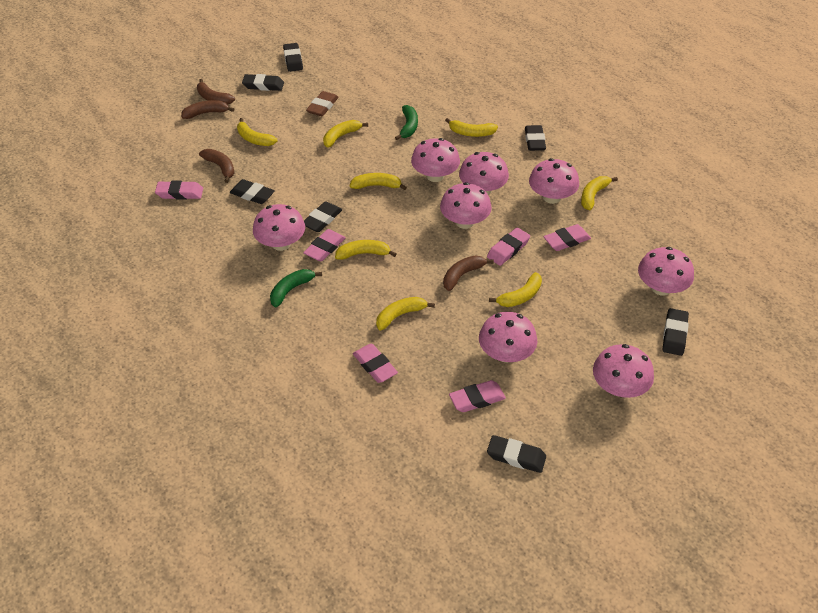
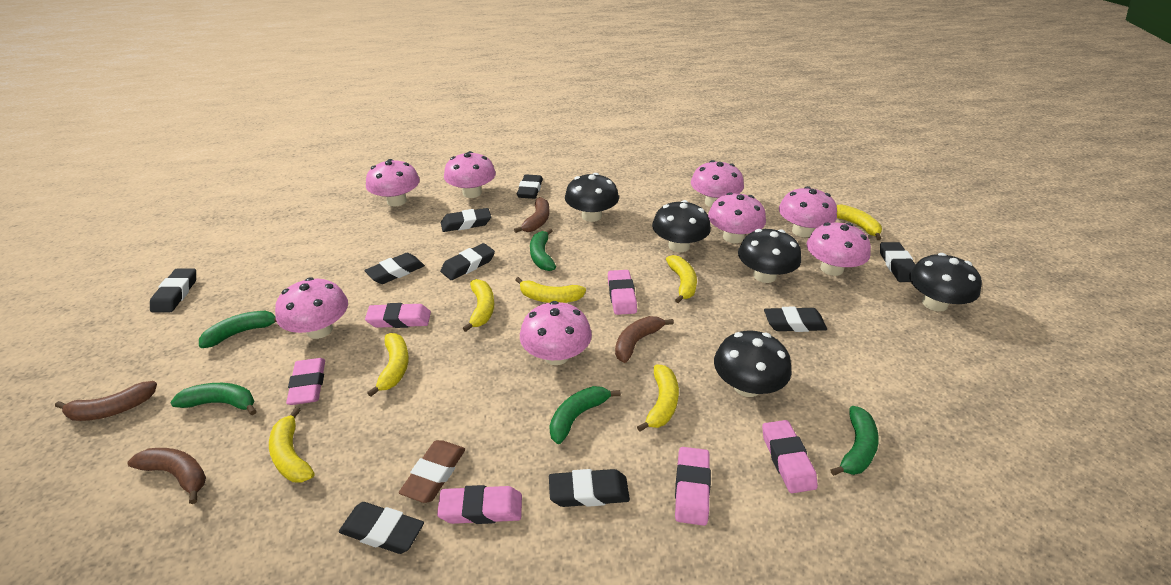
black eraser: [230,179,275,204] [242,74,284,91] [283,43,303,72] [304,201,342,232] [487,435,546,473] [525,125,546,151] [663,308,689,356] = 7 -> [150,268,196,312] [339,502,424,554] [364,253,425,284] [440,243,495,280] [441,208,491,232] [517,174,543,199] [549,469,630,507] [764,307,827,332] [880,242,915,282] = 9
black mushroom: none = 0 -> [565,173,619,222] [652,200,711,252] [714,330,792,397] [738,229,801,283] [909,253,982,312] = 5
green banana: [270,269,322,307] [395,105,418,140] = 2 -> [170,383,256,415] [199,311,277,348] [530,228,556,271] [549,386,621,444] [830,406,879,476] = 5
yellow banana: [237,118,277,146] [323,120,368,148] [335,240,396,260] [350,173,407,190] [376,297,435,330] [445,118,498,137] [489,272,542,307] [581,176,618,210] = 8 -> [269,407,314,483] [367,333,409,397] [463,279,494,332] [516,277,586,303] [637,364,679,432] [666,255,697,303] [837,204,882,240] = 7

